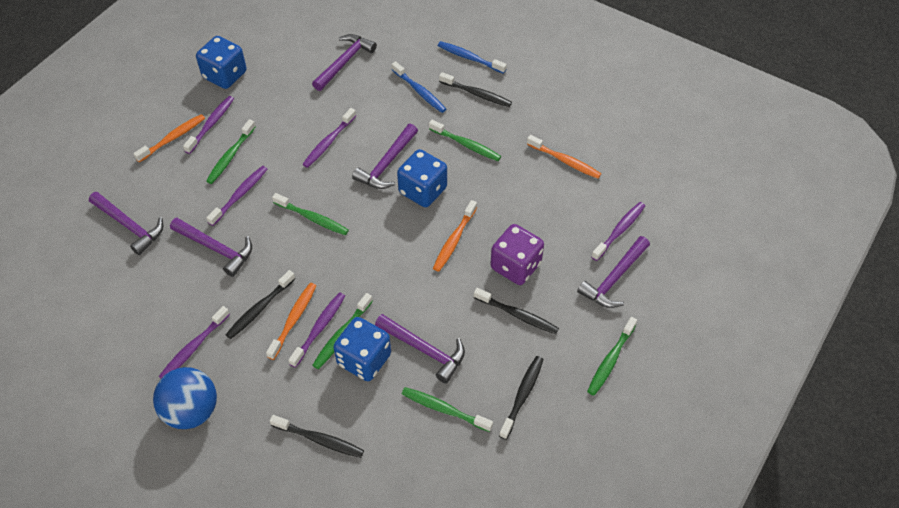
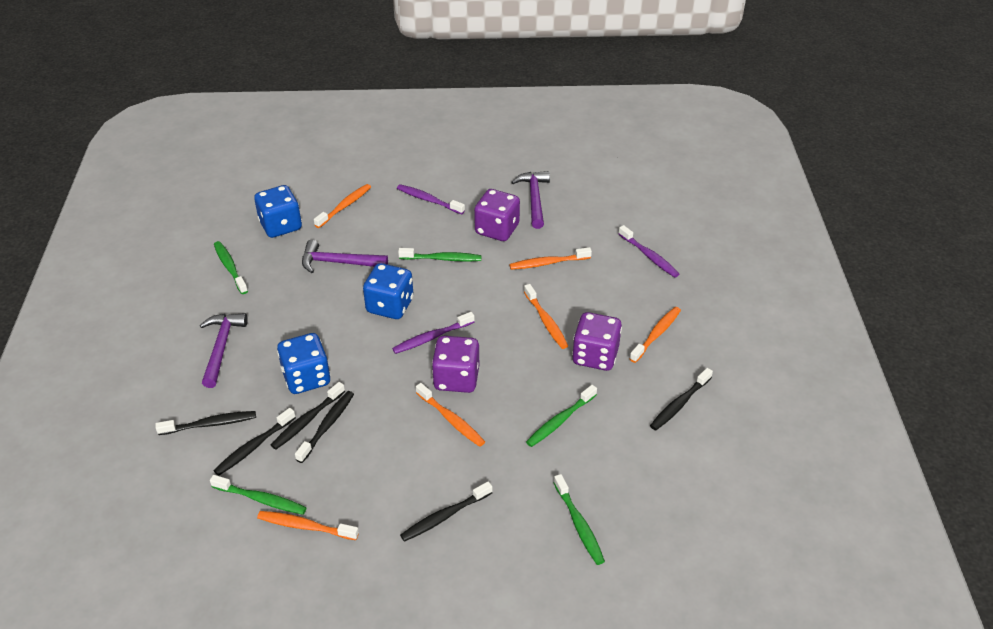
black toothbrush: [225,270,295,339] [270,415,364,458] [439,72,512,107] [474,288,559,334] [499,356,544,440] = 5 -> [156,411,256,435] [214,408,296,476] [271,382,345,450] [295,391,354,463] [400,482,492,542] [650,368,713,431] = 6
blue ball: [153,367,217,429] = 1 -> none = 0
blue toothbrush: [391,61,446,113] [438,41,507,74] = 2 -> none = 0
green toothbrush: [206,119,256,184] [272,193,349,235] [313,293,373,369] [402,387,493,432] [429,120,501,161] [587,317,637,396] = 6 -> [210,475,307,515] [214,241,248,294] [398,248,482,262] [526,385,597,447] [554,474,605,565] = 5
orange toothbrush: [133,114,205,162] [266,283,316,360] [433,200,477,271] [527,135,601,179] = 4 -> [257,511,359,540] [314,184,371,228] [416,383,485,447] [509,247,592,270] [524,284,568,349] [630,307,681,363] = 6
purple dice: [490,224,544,285] = 1 -> [432,336,479,393] [474,189,520,241] [572,312,622,371] = 3
purple hammer: [89,192,163,255] [170,218,252,277] [312,34,377,91] [352,124,418,189] [375,314,465,383] [577,236,650,308] = 6 -> [200,313,248,388] [302,240,388,273] [512,171,550,229] = 3
purple toothbrush: [159,306,230,378] [183,96,234,154] [206,166,267,226] [288,292,345,368] [302,108,356,168] [591,202,645,261] = 6 -> [392,312,475,354] [397,184,465,214] [619,225,679,278] = 3

